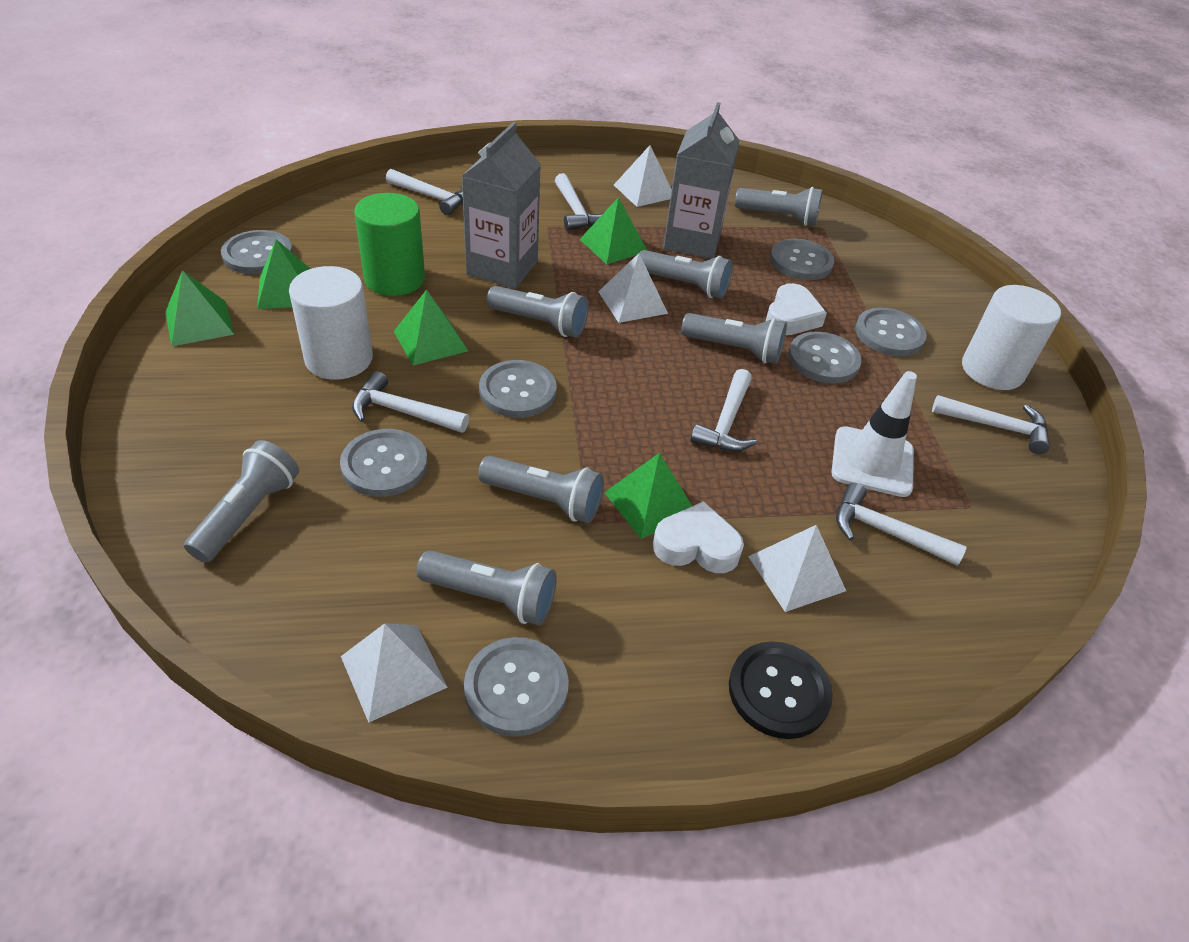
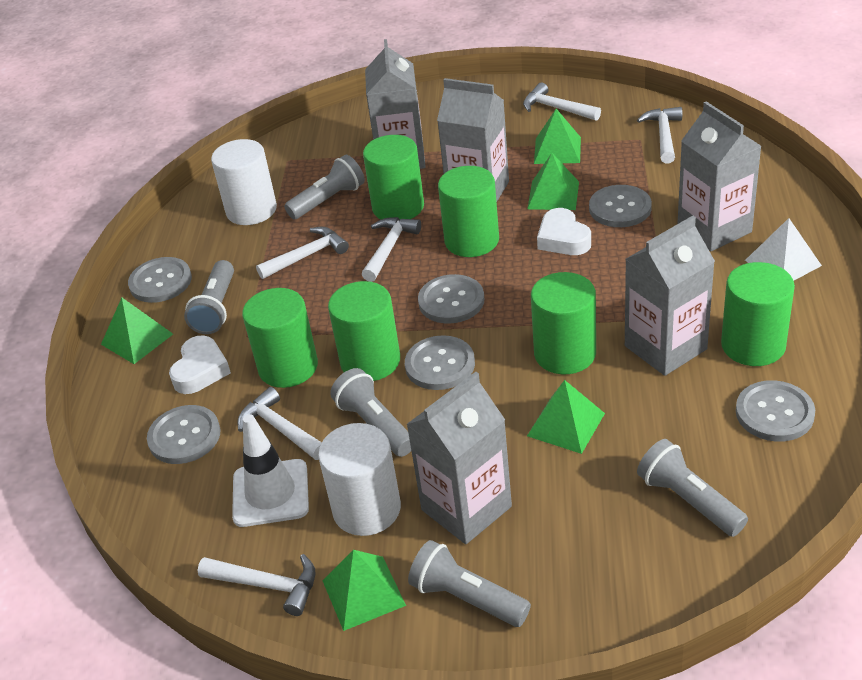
black button: [729,641,833,739] = 1 -> none = 0
green cylinder: [354,193,425,296] = 1 -> [242,288,318,388] [328,281,400,381] [363,135,424,219] [438,166,499,257] [531,272,596,374] [721,262,795,366] = 6
grey button: [221,230,293,274] [340,429,428,497] [464,637,569,737] [479,360,557,418] [770,239,834,280] [788,331,862,384] [855,308,927,356] = 7 -> [128,257,192,303] [147,405,221,464] [405,335,475,390] [418,274,484,324] [589,185,652,227] [736,380,815,442] = 6
grey carton: [462,122,541,289] [663,102,740,259] = 2 -> [365,39,426,169] [406,372,512,544] [437,78,509,202] [625,216,715,376] [677,101,761,251] = 5
grey flashlight: [184,440,299,563] [416,550,557,626] [478,456,604,523] [487,286,589,338] [639,250,732,299] [681,313,787,364] [735,187,822,226] = 7 -> [184,260,234,334] [284,155,365,219] [330,368,411,457] [408,540,531,627] [637,439,748,537] = 5
white pyramid: [341,623,448,723] [598,253,668,323] [614,145,672,207] [748,525,846,612] = 4 -> [745,218,822,281] = 1

